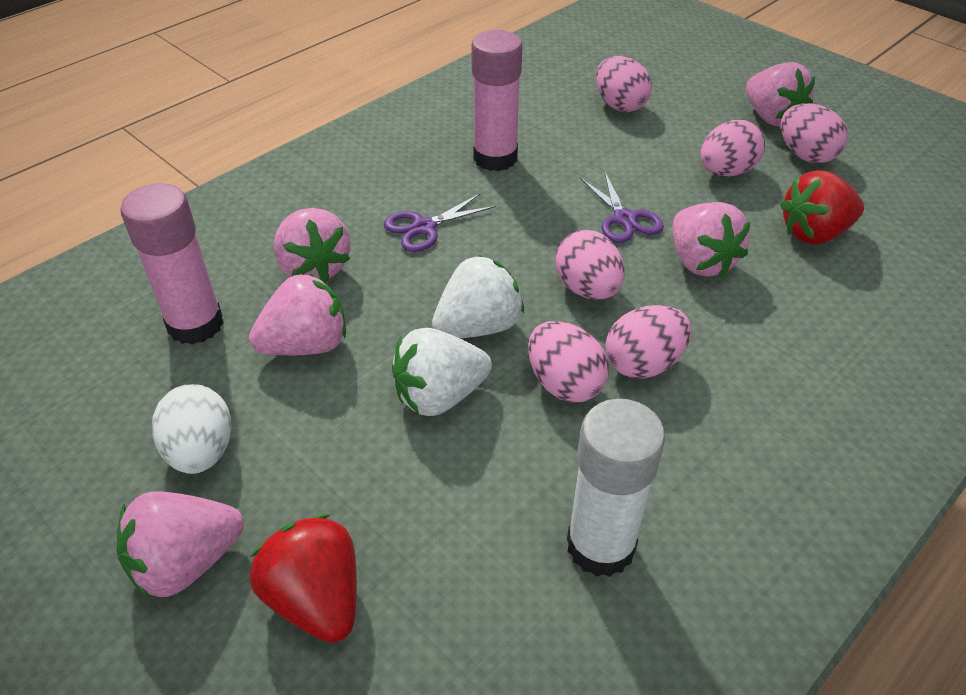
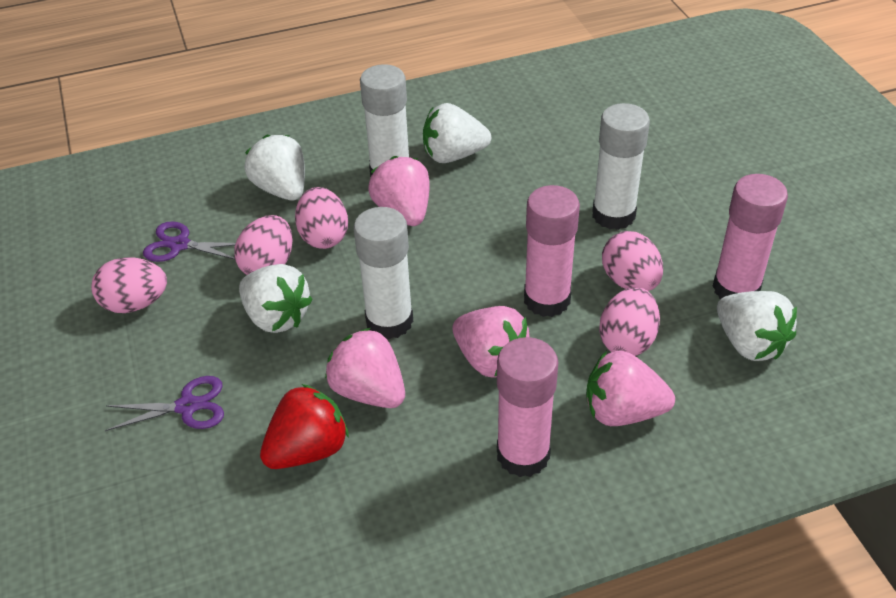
pink egg: [528,321,609,402] [556,230,625,300] [596,56,652,112] [605,305,691,379] [700,120,765,177] [781,103,847,163] = 6 -> [91,257,167,313] [234,215,293,275] [295,187,348,249] [599,287,660,356] [602,231,663,291] = 5
pink glue stick: [120,183,224,345] [471,30,523,171] = 2 -> [497,337,558,477] [524,185,580,317] [712,174,788,299] = 3
pink strawberry: [117,491,244,599] [249,273,346,355] [274,208,350,283] [673,202,750,277] [746,62,815,127] = 5 -> [325,328,405,408] [368,156,430,226] [452,306,530,378] [586,350,675,426] = 4
red strawberry: [250,514,357,643] [780,170,864,244] = 2 -> [260,384,349,469] = 1
white egg: [152,384,232,474] = 1 -> none = 0
white glue stick: [567,399,665,577] = 1 -> [354,207,413,339] [360,64,409,177] [592,103,650,230] = 3
white strawberry: [392,328,492,416] [432,255,524,338] = 2 -> [239,264,313,333] [244,135,305,200] [423,103,491,163] [717,291,797,361] = 4

